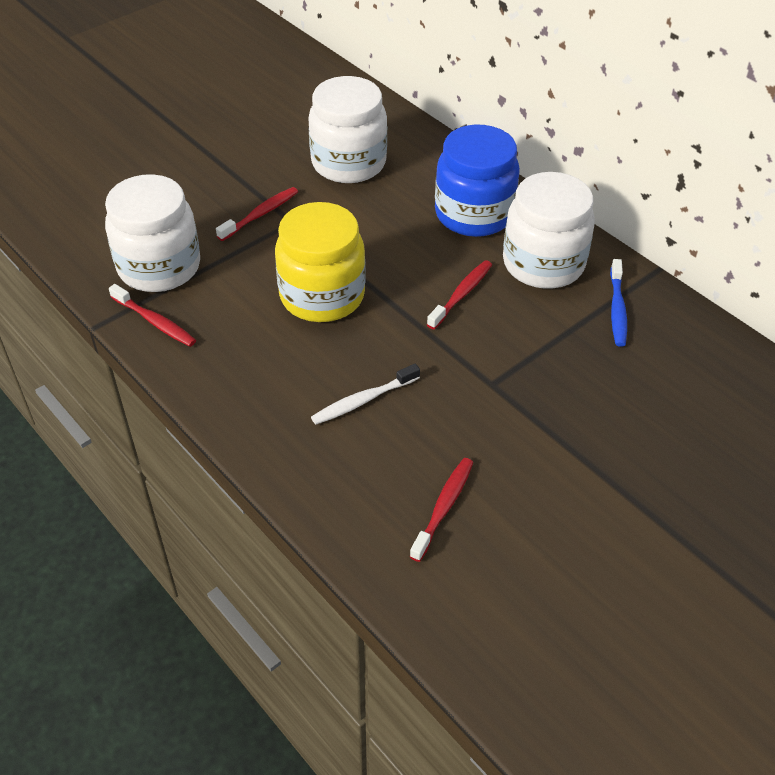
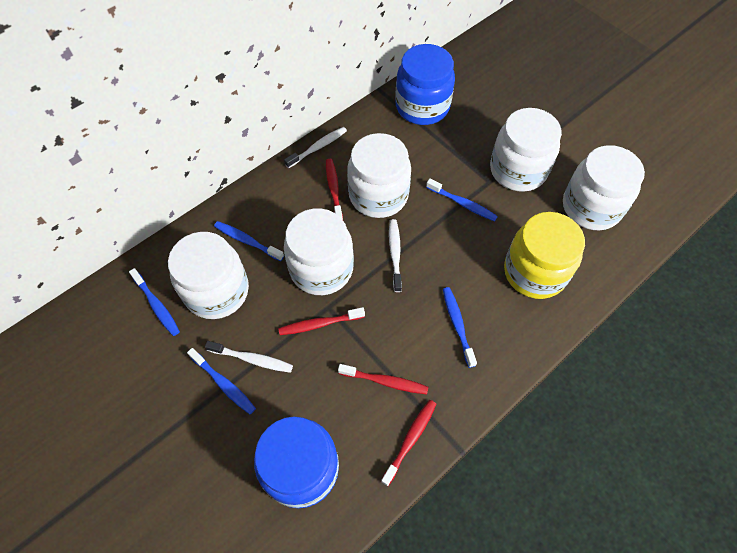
blue jar: [435,124,520,237] = 1 -> [254,416,339,508] [395,44,455,125] = 2
blue toothbrush: [610,259,627,347] = 1 -> [129,268,180,336] [187,348,256,414] [214,221,284,261] [426,178,498,222] [443,287,477,368] = 5
white jar: [105,174,200,292] [308,76,387,183] [503,172,595,289] = 3 -> [168,232,249,319] [284,208,354,295] [347,133,411,218] [490,108,562,192] [563,145,645,230] = 5
white toothbrush: [311,364,420,425] = 1 -> [205,341,293,373] [284,127,347,168] [389,219,402,292] = 3

